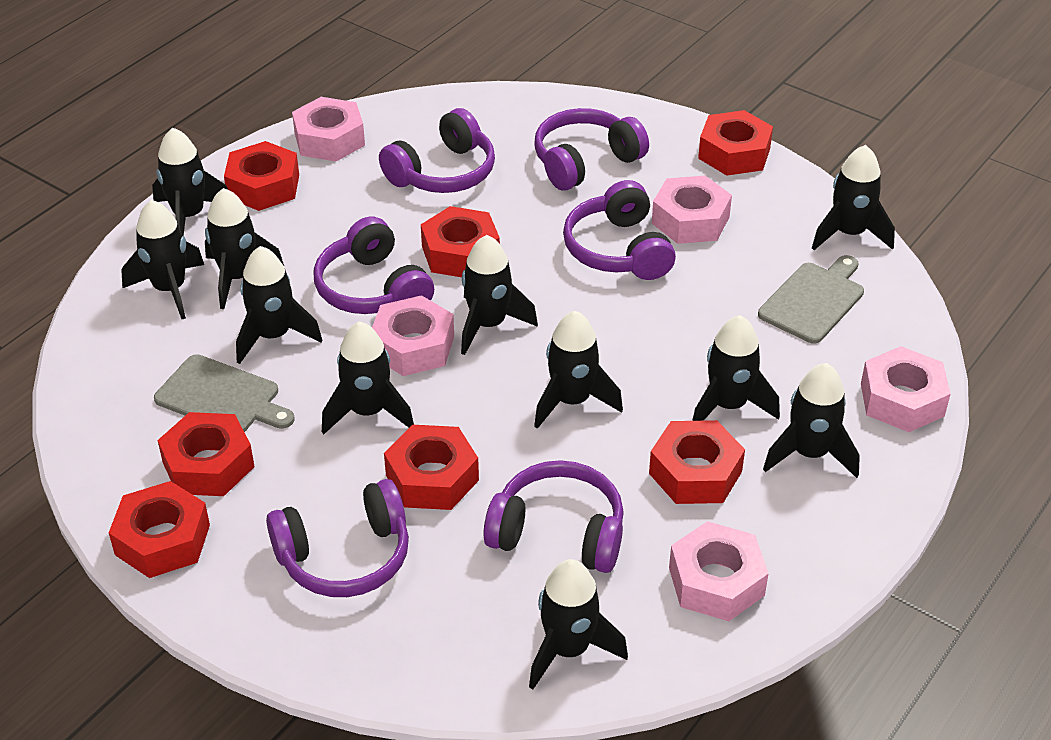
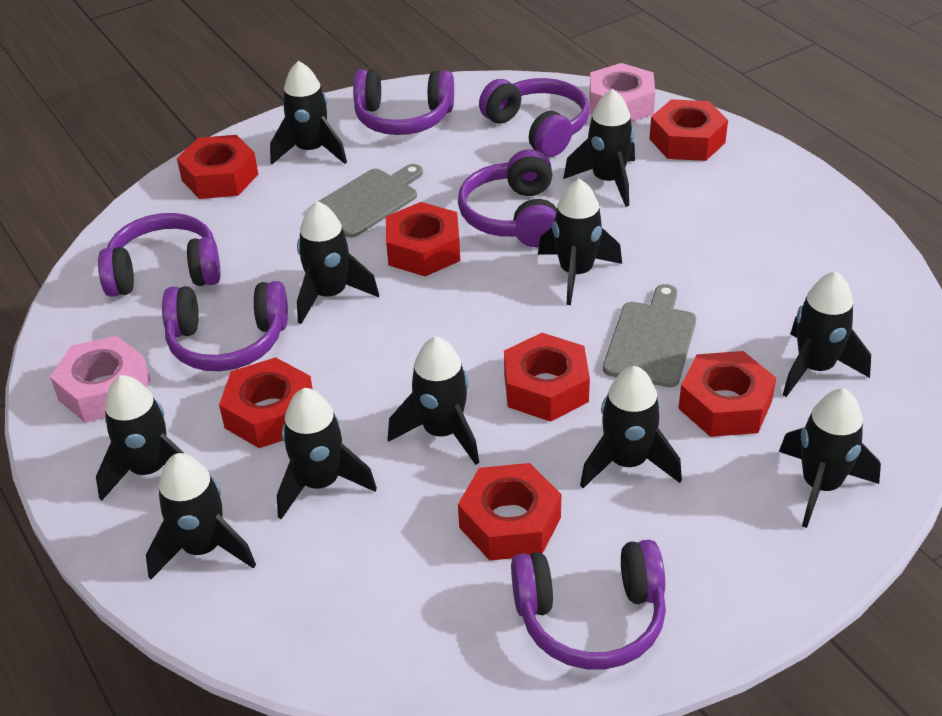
pink nut: [292,97,365,161] [372,295,454,376] [652,176,732,244] [669,521,769,621] [861,346,951,432] = 5 -> [50,336,151,423] [590,63,655,122] = 2

